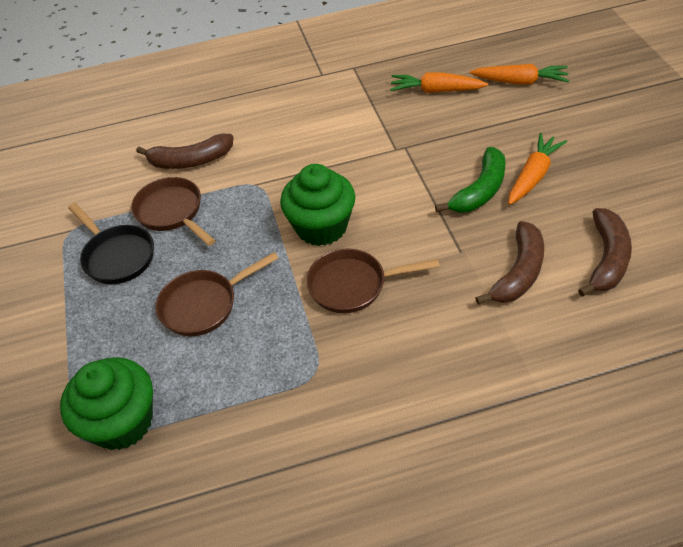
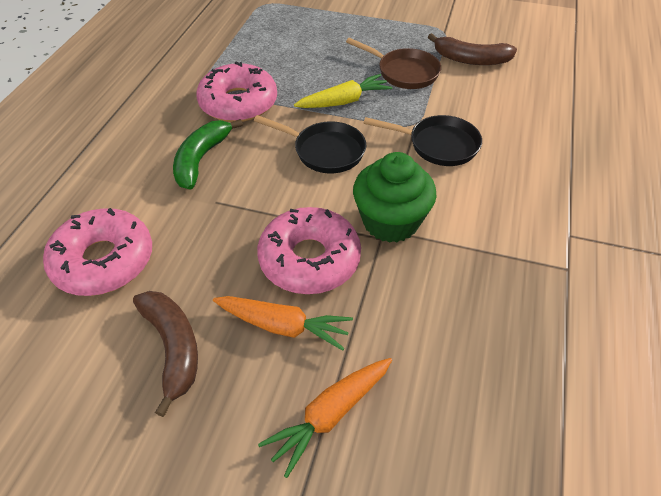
black pan: [68,203,154,284] = 1 -> [254,115,366,173] [363,115,482,166] = 2
brown banana: [136,134,234,169] [475,221,544,305] [578,208,632,296] = 3 -> [133,291,198,417] [428,33,517,65] = 2
brown pan: [131,177,216,246] [156,252,279,336] [306,249,439,313] = 3 -> [346,38,441,89] = 1
green cupcake: [60,357,153,450] [280,164,355,246] = 2 -> [353,152,437,243] = 1
orange carrot: [390,72,488,93] [470,64,570,84] [508,133,567,205] = 3 -> [213,296,353,351] [258,358,392,478] = 2
pink donut: none = 0 -> [43,208,152,296] [196,61,277,122] [257,207,361,294] = 3
yellow carrot: none = 0 -> [294,74,392,108] = 1

